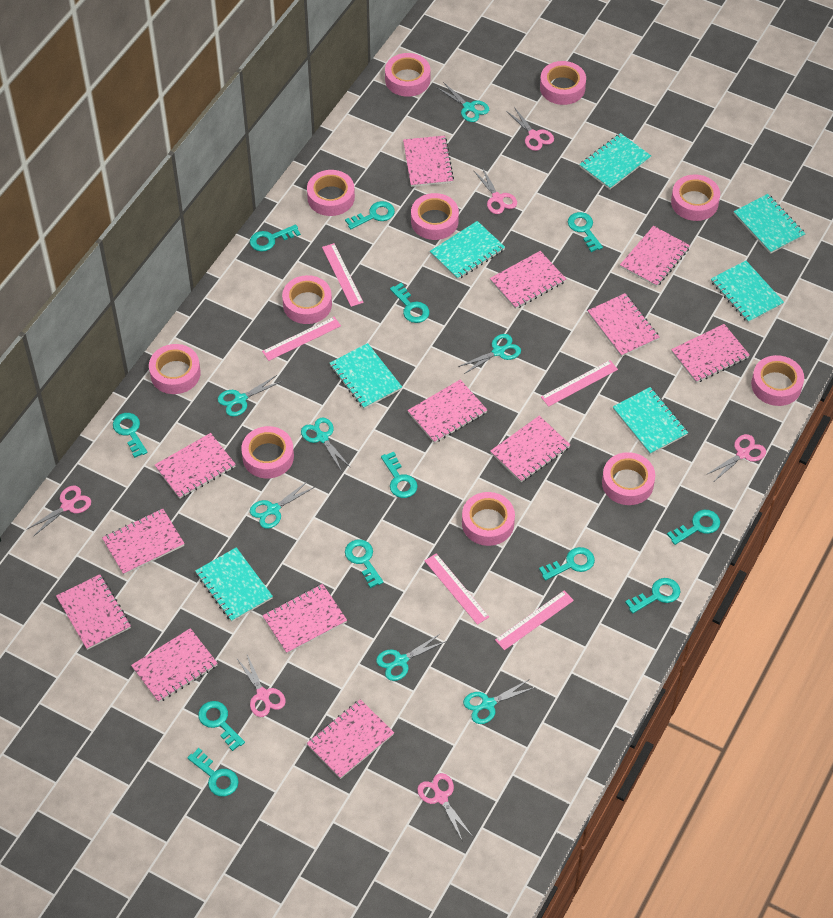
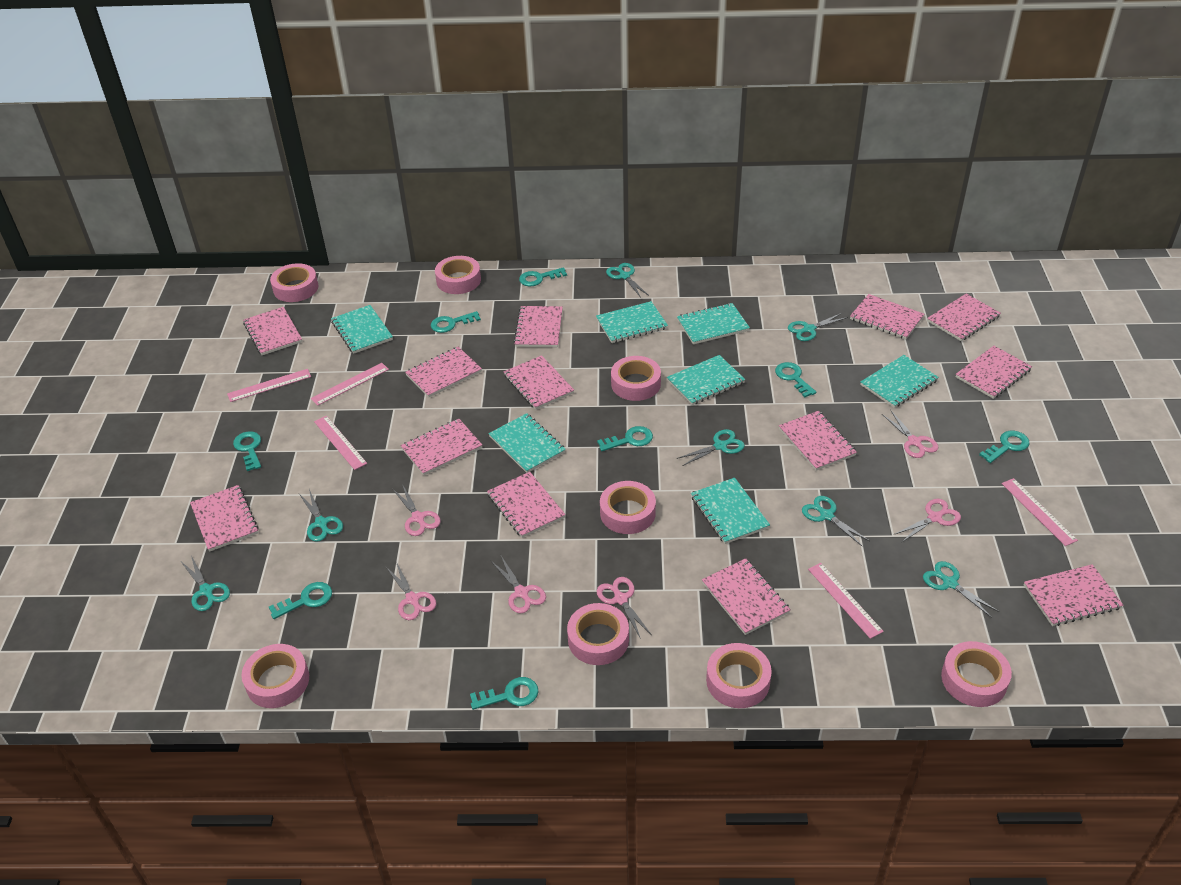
pink tape: [149,344,201,394] [241,426,294,478] [282,275,332,324] [307,170,355,216] [385,53,431,97] [411,193,459,240] [462,492,515,546] [540,61,586,105] [602,452,655,505] [671,174,720,221] [751,355,804,406] = 11 -> [241,644,309,708] [270,263,318,302] [435,256,481,294] [567,603,629,665] [600,481,656,534] [611,356,661,401] [706,643,772,708] [941,641,1012,707] = 8
turquoise key: [113,413,148,458] [187,748,239,796] [198,701,245,751] [250,225,301,252] [345,201,395,229] [345,540,383,588] [381,452,418,498] [390,283,429,323] [539,547,595,581] [568,212,603,252] [625,578,680,614] [667,510,720,545] = 12 -> [233,431,261,471] [269,582,332,619] [431,311,481,333] [470,677,539,710] [519,267,567,286] [597,426,653,451] [775,362,816,397] [979,431,1029,463] = 8

